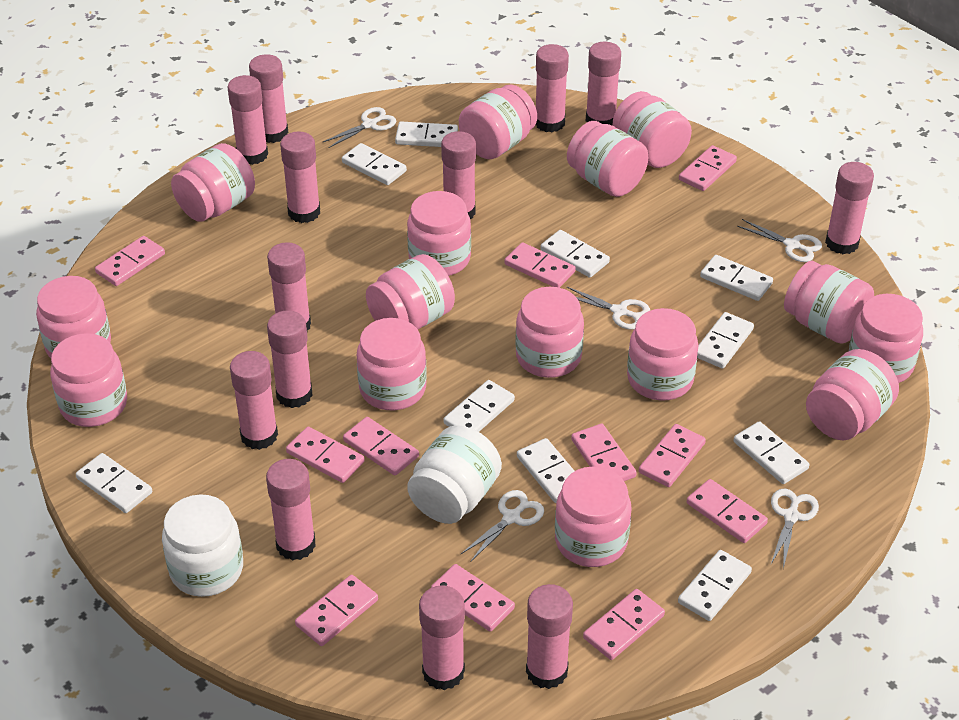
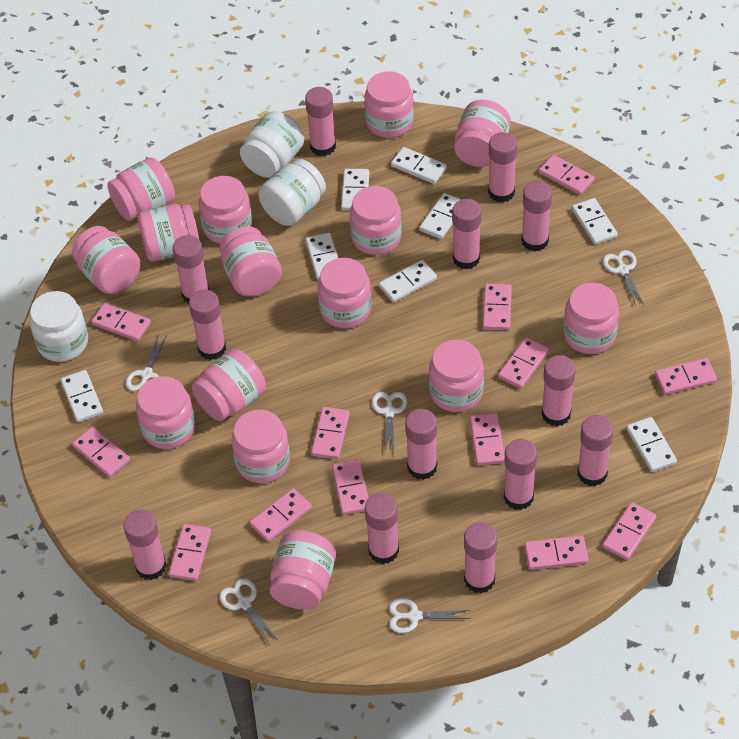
pink domino: [95,236,165,286] [286,427,365,483] [295,575,378,646] [343,417,419,476] [431,564,515,632] [505,242,576,288] [571,424,637,481] [583,589,665,660] [639,424,706,487] [679,145,737,191] [687,479,768,543] = 11 -> [72,427,130,477] [91,303,151,341] [168,524,211,581] [250,488,312,542] [311,407,350,459] [332,460,369,515] [470,413,505,465] [483,284,512,330] [498,337,549,389] [524,535,588,570] [539,155,595,195] [602,502,656,560] [655,358,717,395] = 13
white domino: [76,453,152,513] [342,143,407,185] [395,122,458,147] [443,380,515,432] [517,438,575,503] [540,230,610,278] [678,550,752,621] [697,312,754,369] [700,255,773,301] [734,421,809,484] = 10 -> [60,370,103,422] [305,232,338,280] [341,169,369,211] [379,260,437,303] [391,147,447,184] [419,193,462,239] [572,198,618,245] [626,417,677,472] = 8
white jar: [162,494,243,597] [407,425,502,524] = 2 -> [30,291,88,362] [240,111,304,178] [258,159,326,226] = 3

